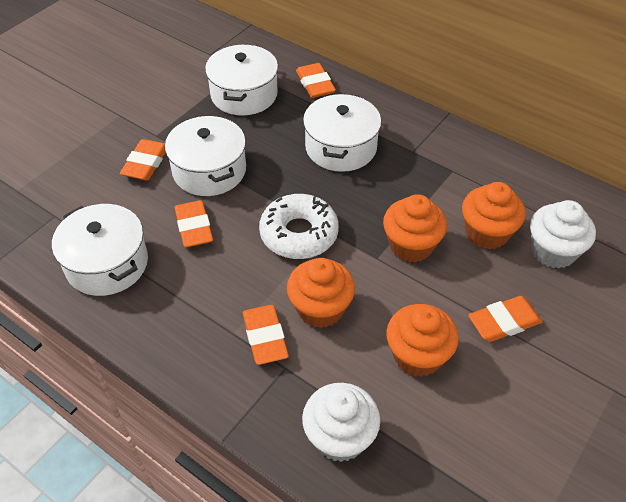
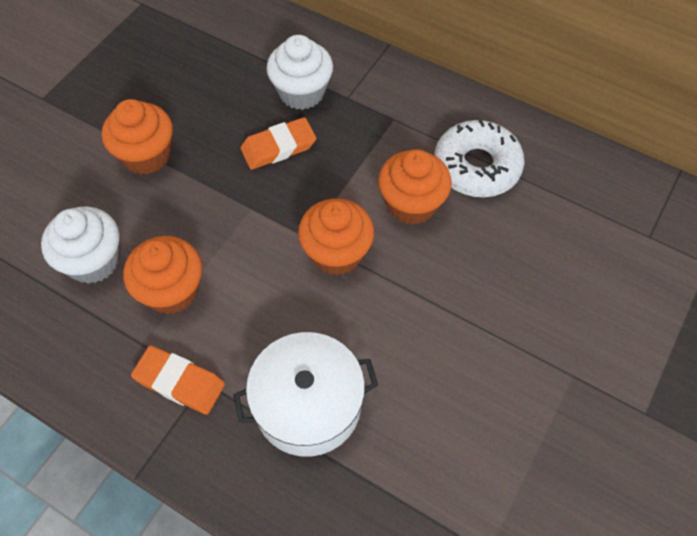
orange eraser: [120,139,165,180] [175,200,213,247] [243,305,289,365] [296,63,336,98] [468,296,543,342] = 5 -> [131,345,225,415] [240,117,316,170] = 2
white pot: [52,204,148,296] [165,116,246,196] [205,44,278,116] [303,93,381,172] = 4 -> [233,332,378,457] = 1

